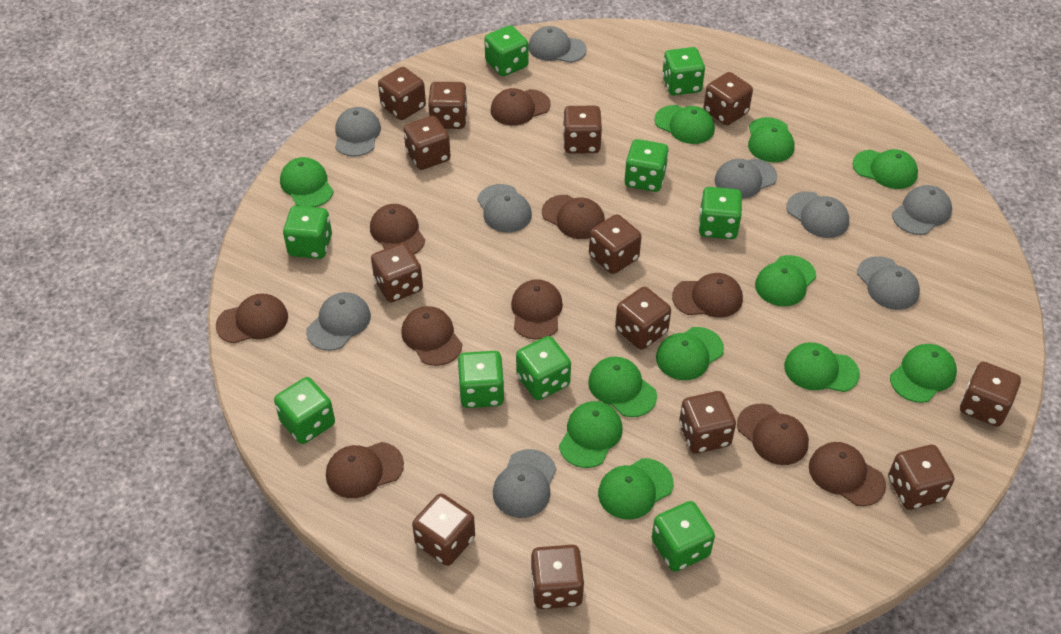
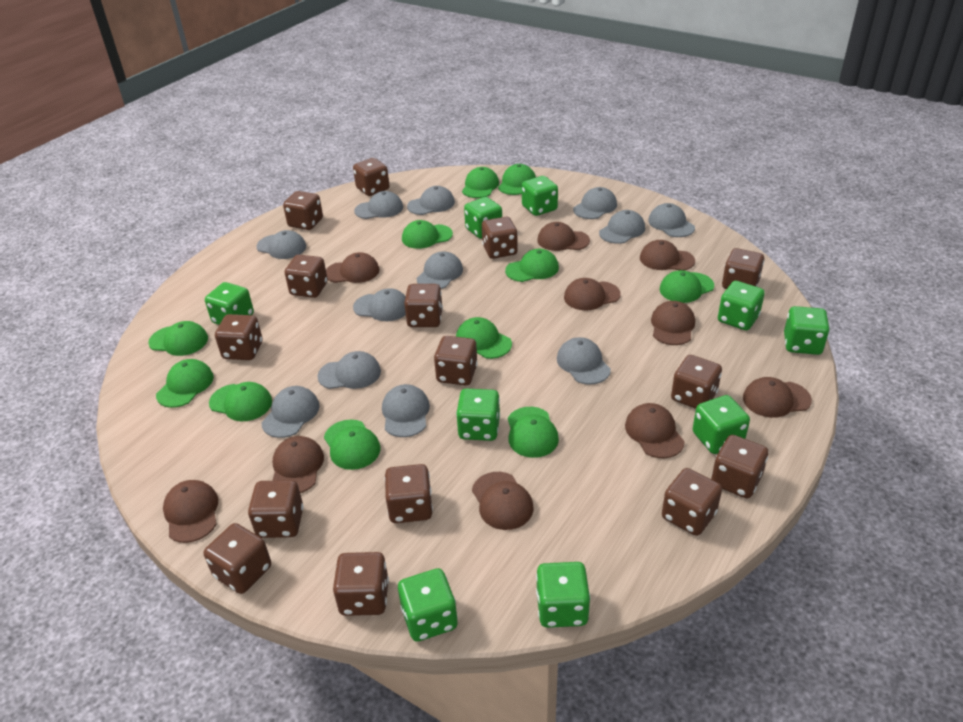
brown dice: [371,243,423,302] [378,67,426,120] [403,116,451,170] [412,493,475,566] [428,82,467,129] [531,545,584,609] [563,106,602,153] [589,214,642,274] [615,287,671,350] [679,391,736,454] [704,72,753,125] [888,445,954,510] [960,362,1021,427] = 13 -> [203,523,271,594] [215,314,263,360] [248,480,303,538] [283,191,323,230] [285,255,328,298] [333,552,389,616] [353,158,389,196] [385,464,433,523] [404,284,443,327] [434,336,478,385] [482,217,518,259] [662,468,722,536] [671,355,722,409] [711,435,768,498] [722,248,764,289] = 15
grey cap: [306,292,371,351] [335,107,381,157] [477,184,532,232] [493,449,556,518] [528,26,587,63] [715,159,777,199] [786,191,849,238] [857,256,920,310] [892,185,952,235] = 9 -> [256,230,306,259] [262,386,320,438] [317,351,381,389] [353,288,406,321] [354,191,403,219] [382,384,430,437] [407,186,455,215] [416,251,463,289] [557,337,611,384] [573,187,617,219] [599,210,645,244] [648,203,695,237] = 12

